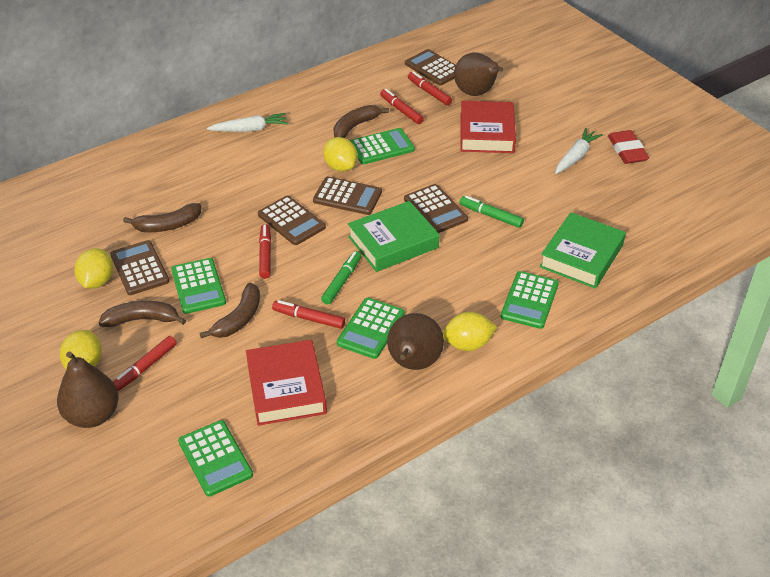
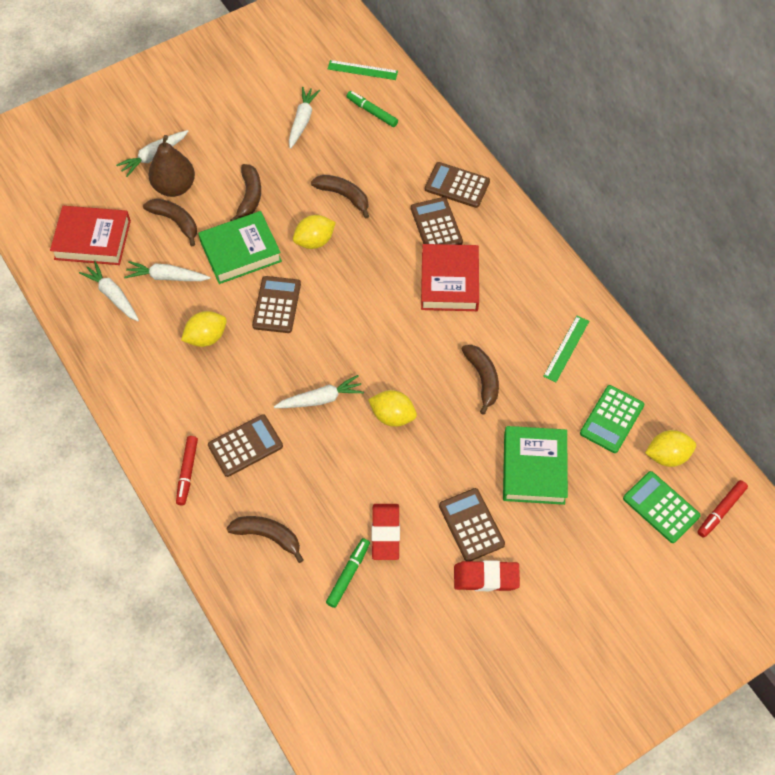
brown banana: [99,301,186,327] [123,203,201,232] [200,283,260,338] [333,105,389,138] = 4 -> [143,199,197,246] [226,516,303,563] [230,164,261,221] [311,175,369,219] [462,345,499,415] = 5
brown pear: [57,351,119,428] [387,313,444,370] [454,52,503,96] = 3 -> [148,135,195,197] = 1
green calculator: [171,258,226,314] [178,420,253,497] [337,298,405,359] [350,128,415,165] [501,271,559,329] = 5 -> [580,385,644,453] [623,471,700,543] = 2
green ruler: none = 0 -> [328,60,398,80] [543,316,589,382] = 2
red eraser: [608,130,649,164] = 1 -> [371,504,400,560] [454,560,520,591] = 2
red marker: [113,336,177,391] [259,224,271,279] [272,300,345,329] [380,89,424,124] [408,71,452,105] = 5 -> [176,436,198,505] [697,480,748,538] = 2
white carrot: [207,113,288,132] [555,128,603,174] = 2 -> [79,261,139,321] [116,130,188,177] [124,261,211,281] [274,375,364,408] [289,87,320,149] = 5

